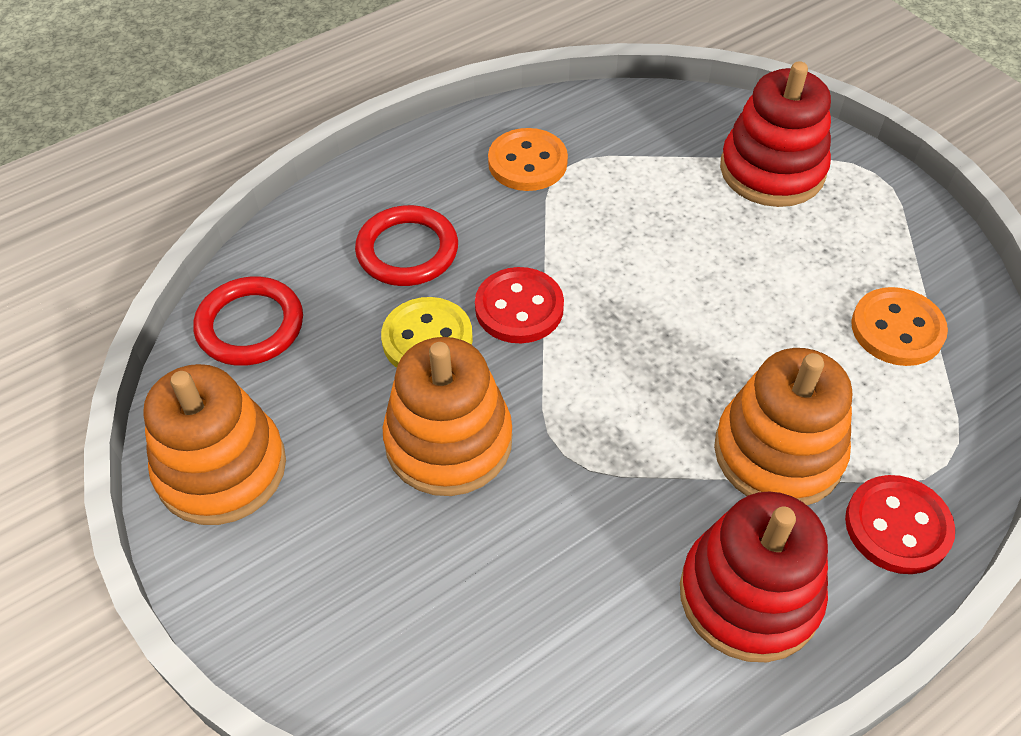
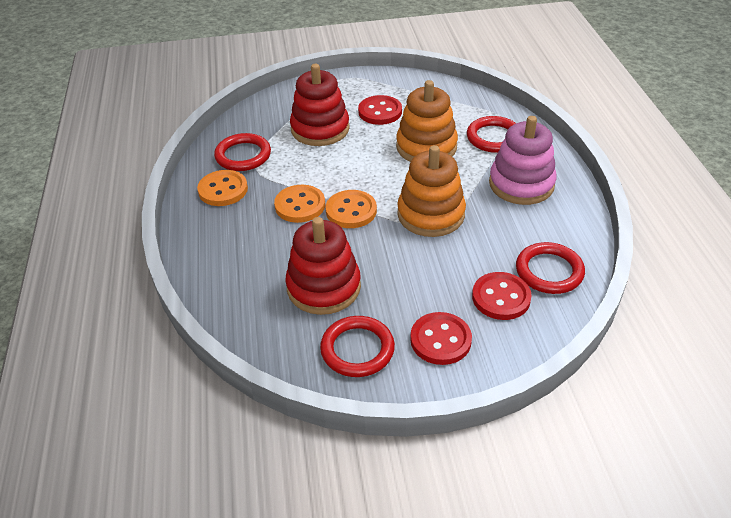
orange button: [488,128,568,191] [851,287,948,366] = 2 -> [197,170,248,206] [274,185,325,223] [326,190,377,228] = 3
orange stacking toy: [143,364,286,525] [383,337,512,496] [714,348,852,505] = 3 -> [396,80,458,162] [397,145,466,237] = 2
pink stacking toy: none = 0 -> [489,116,557,205] = 1
red button: [475,267,564,343] [845,475,955,574] = 2 -> [358,95,402,125] [410,312,472,365] [472,272,532,320] = 3
red ring: [193,277,303,366] [355,205,458,286] = 2 -> [214,133,271,171] [320,316,395,377] [467,116,516,153] [516,242,585,294] = 4
yellow button: [381,297,473,368] = 1 -> none = 0

